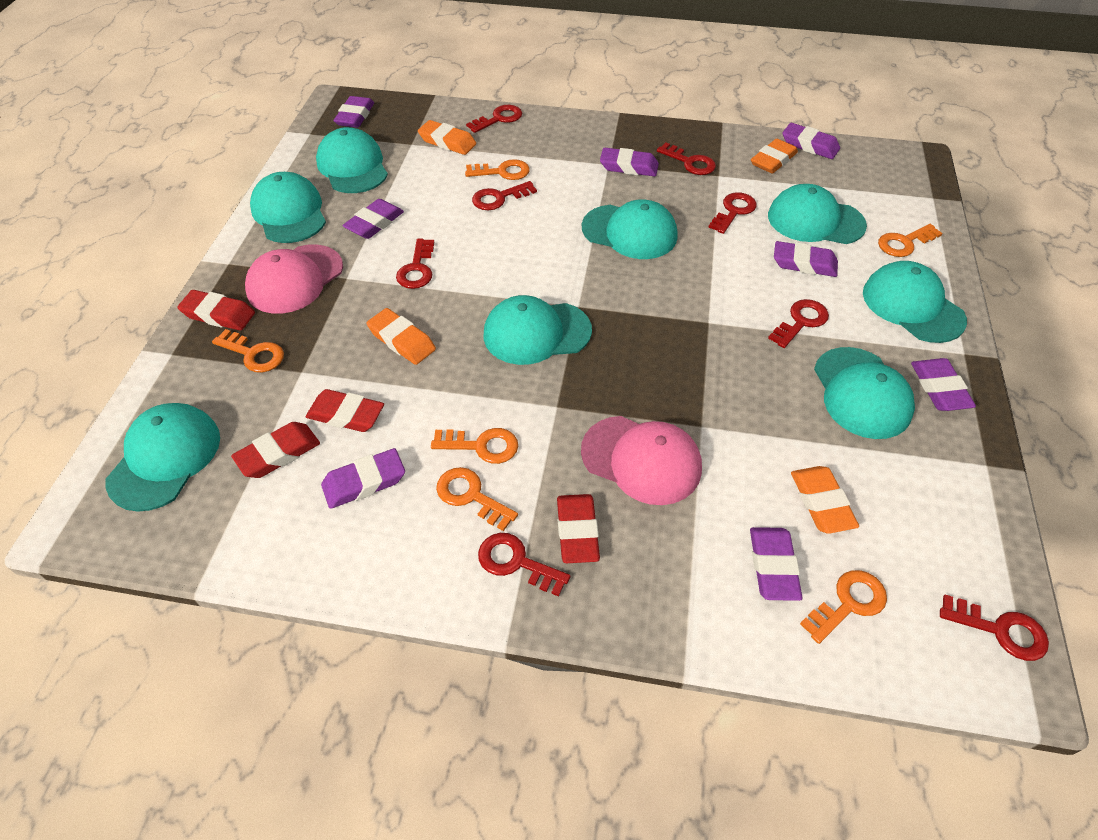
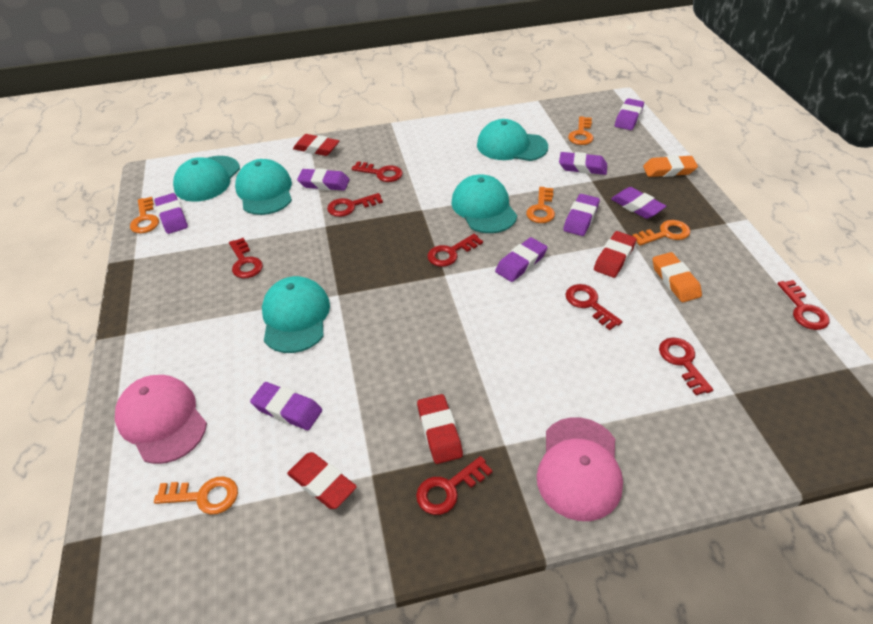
orange eraser: [367,308,436,365] [418,120,476,155] [751,139,798,174] [791,466,859,534] = 4 -> [643,155,698,177] [653,252,702,302] = 2
orange key: [212,329,284,373] [431,428,518,464] [436,467,518,531] [465,159,530,180] [800,570,887,644] [878,224,943,257] = 6 -> [130,197,159,233] [154,476,238,515] [526,187,555,223] [568,116,593,145] [632,220,690,246] = 5
turquoise cap: [106,403,220,512] [250,172,326,243] [316,127,388,193] [483,295,592,365] [582,200,677,259] [768,184,867,244] [814,347,915,439] [863,261,967,343] = 8 -> [173,156,240,202] [235,159,292,215] [262,276,330,353] [452,174,517,233] [477,119,548,161] = 5

